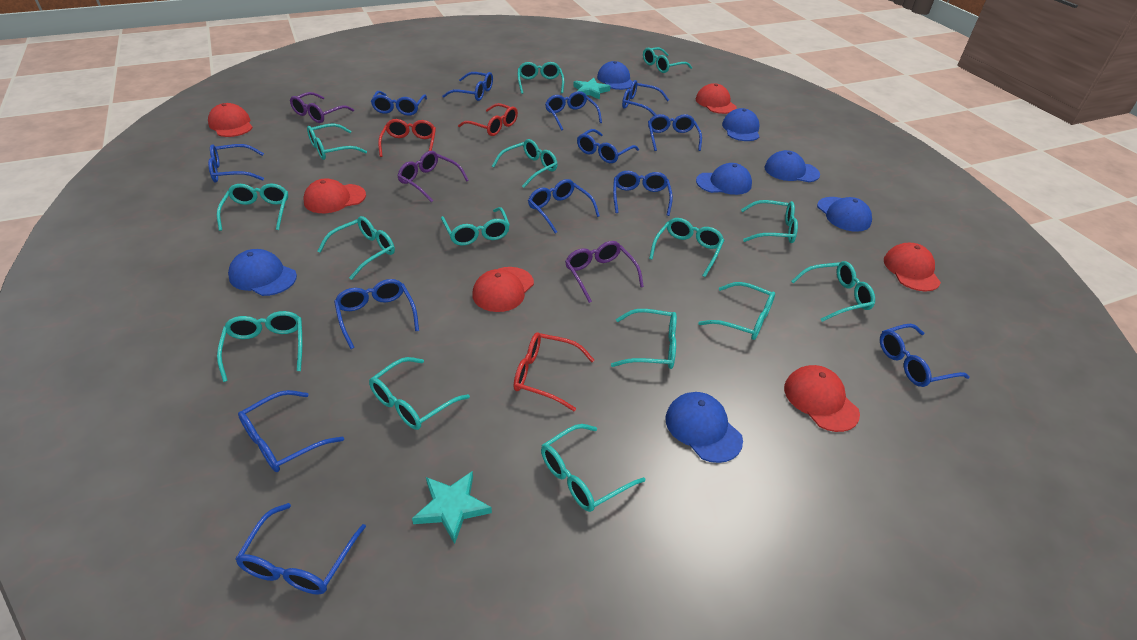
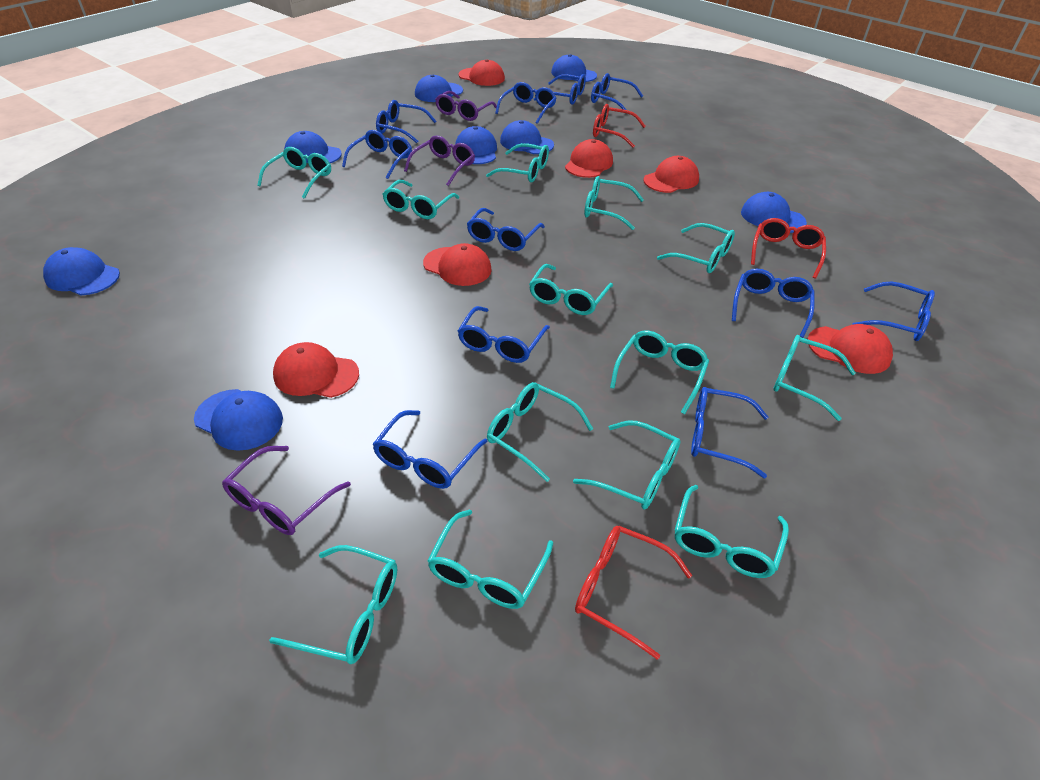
blue cap: [228,249,297,296] [597,61,632,90] [665,392,743,463] [696,163,752,195] [722,108,759,141] [765,150,820,182] [817,197,872,232] = 7 -> [43,247,120,295] [194,389,283,451] [284,131,342,163] [415,74,463,102] [455,126,497,164] [500,120,554,154] [551,54,597,82] [741,192,807,233] = 8
blue glasses: [208,144,264,183] [235,503,366,595] [238,390,344,472] [334,279,419,349] [371,91,427,116] [442,72,493,101] [528,179,600,233] [545,91,602,131] [577,129,639,163] [613,171,673,216] [622,80,669,116] [648,114,702,151] [880,324,970,387] = 13 -> [342,130,412,179] [373,410,488,489] [376,100,437,143] [458,306,550,363] [467,208,545,251] [495,82,556,124] [534,74,586,105] [591,73,643,114] [691,387,768,478] [732,269,815,338] [853,282,935,341] = 11
turquoise glasses: [217,183,288,231] [217,311,302,382] [307,123,367,160] [317,216,395,280] [369,357,470,430] [441,207,510,246] [492,139,557,188] [518,62,564,94] [541,424,645,512] [611,309,677,369] [643,47,692,73] [649,218,724,277] [698,282,775,340] [741,200,798,243] [791,261,875,322] = 15 -> [257,147,331,199] [269,545,397,664] [383,180,459,219] [427,509,553,609] [486,143,549,182] [487,382,593,482] [529,264,613,315] [573,420,680,510] [584,176,644,230] [610,331,709,414] [657,223,735,273] [674,485,789,578] [773,335,856,421] = 13
turquoise star: [412,471,492,544] [573,78,610,100] = 2 -> none = 0

